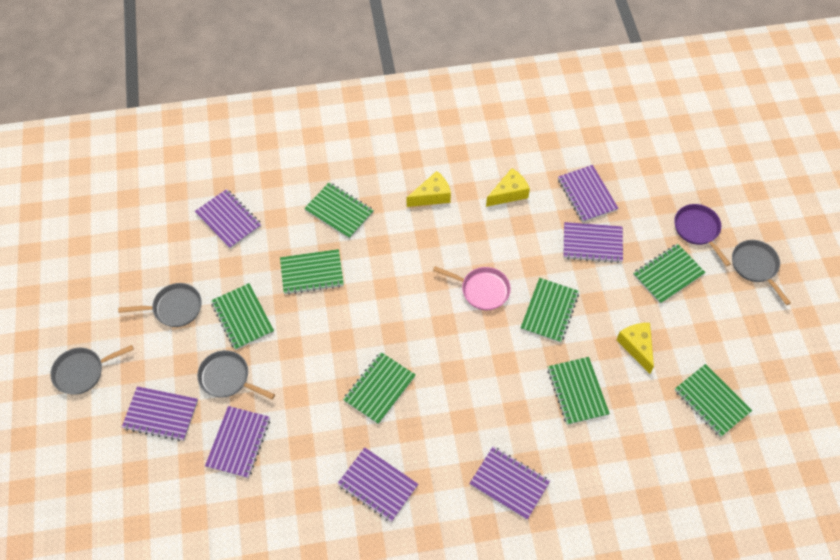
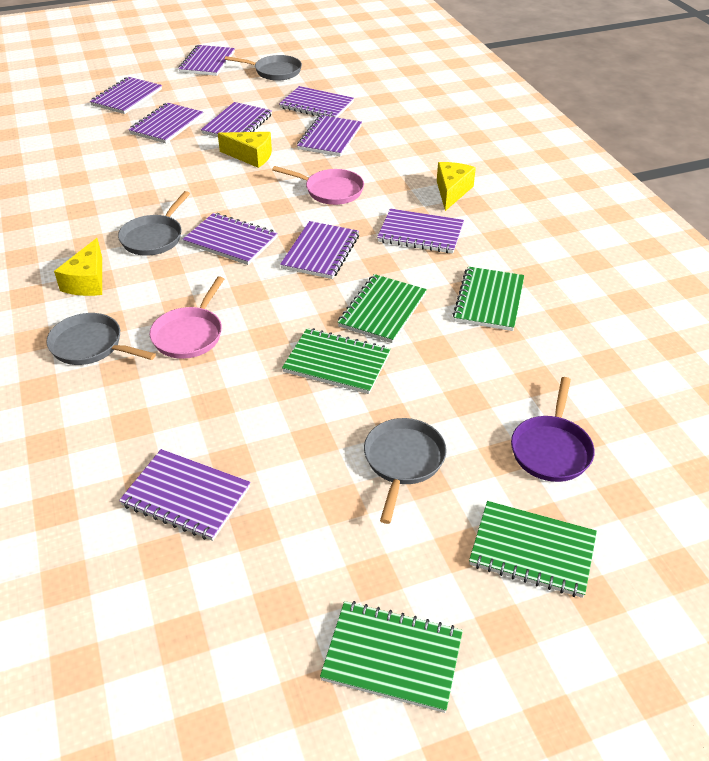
green notebook: [211,283,274,350] [280,249,344,295] [304,182,374,239] [343,352,416,424] [521,278,579,343] [547,357,610,425] [633,244,706,304] [674,364,752,437] = 8 -> [282,328,391,394] [320,601,463,713] [338,274,427,343] [453,267,524,331] [469,501,597,598] = 5
pink pan: [433,266,511,310] = 1 -> [150,276,224,359] [272,166,364,205] = 2
purple notebook: [122,386,198,441] [195,189,262,249] [205,406,270,478] [337,448,418,522] [469,447,550,520] [558,165,619,222] [563,222,623,263] = 7 -> [90,77,162,114] [119,449,251,541] [128,103,203,143] [178,45,235,76] [182,213,277,265] [201,102,272,137] [279,86,354,118] [280,221,359,279] [297,115,362,156] [377,209,464,254] = 10

